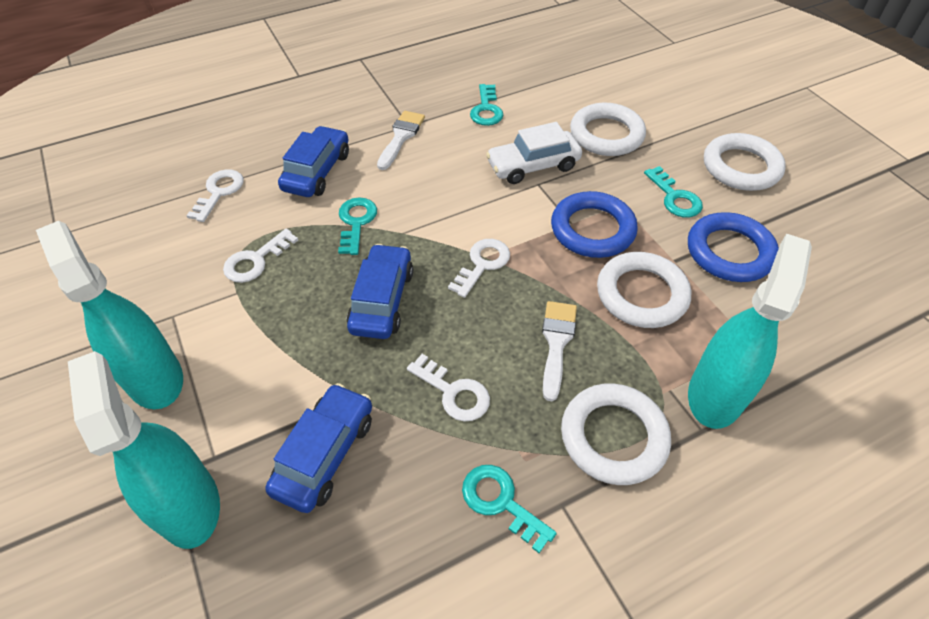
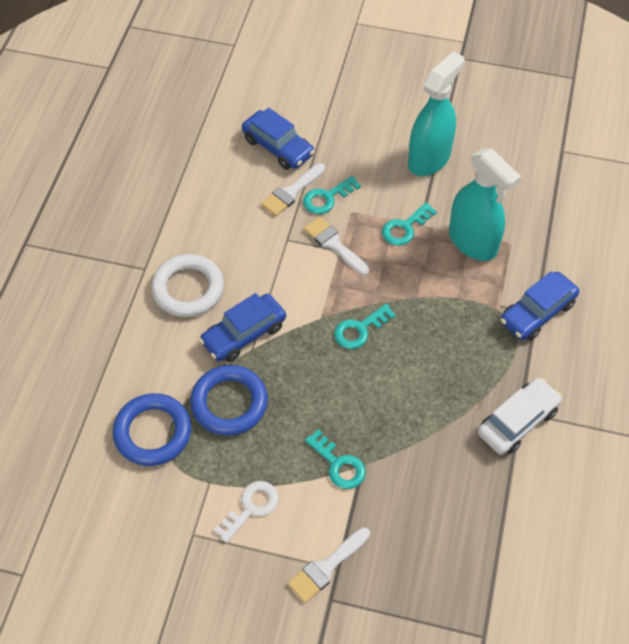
turquoise spray bottle: [36,221,183,409] [68,351,220,549] [688,234,812,429] = 3 -> [408,51,465,176] [449,148,521,261] = 2
white brush: [377,111,425,170] [542,301,577,401] = 2 -> [261,163,325,216] [288,527,370,603] [304,217,369,276] = 3
white key: [187,169,244,222] [223,229,298,283] [407,354,490,422] [448,239,510,298] = 4 -> [214,481,279,543] = 1
white ring: [561,383,671,485] [570,103,646,156] [597,252,691,328] [704,133,786,191] = 4 -> [151,254,224,317] = 1

